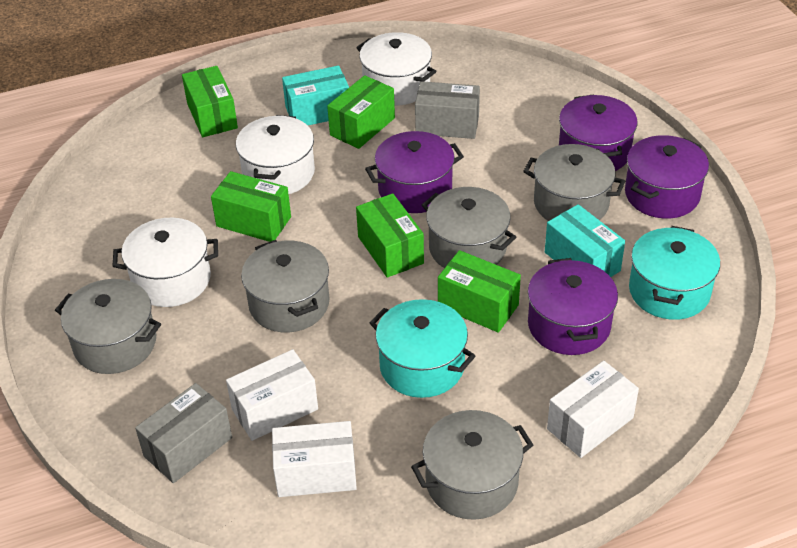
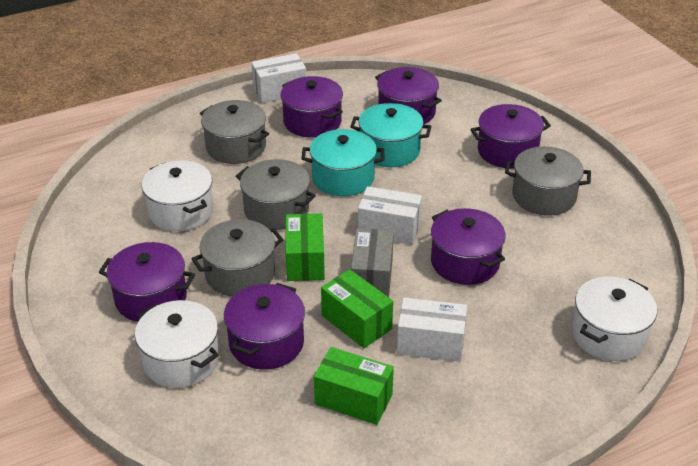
green box: [182,66,238,137] [211,171,291,242] [327,75,395,149] [356,193,424,278] [438,250,521,333] = 5 -> [286,213,325,281] [314,347,394,425] [321,269,393,348] = 3
grey box: [135,383,232,483] [415,81,480,139] = 2 -> [351,228,394,297] = 1
grey pot: [55,279,161,374] [241,240,329,332] [411,410,533,520] [422,187,516,268] [523,144,625,221] = 5 -> [191,219,283,297] [200,100,269,164] [236,159,316,230] [505,146,591,216] = 4
purple pot: [365,131,464,213] [528,258,618,355] [559,94,638,171] [625,135,709,219] = 4 -> [99,242,195,322] [224,283,305,370] [280,76,343,138] [375,67,442,125] [431,208,506,285] [470,104,551,169] = 6
turquoise box: [282,66,349,125] [545,204,625,277] = 2 -> none = 0

